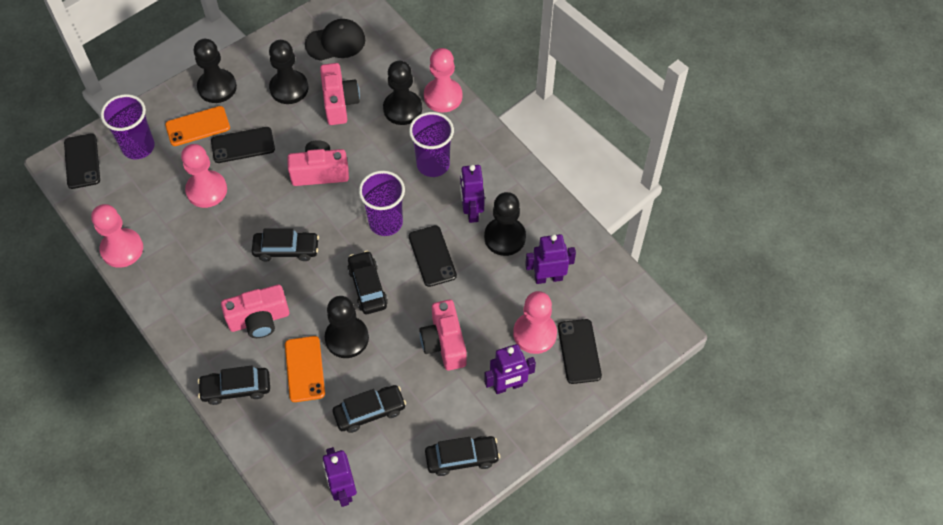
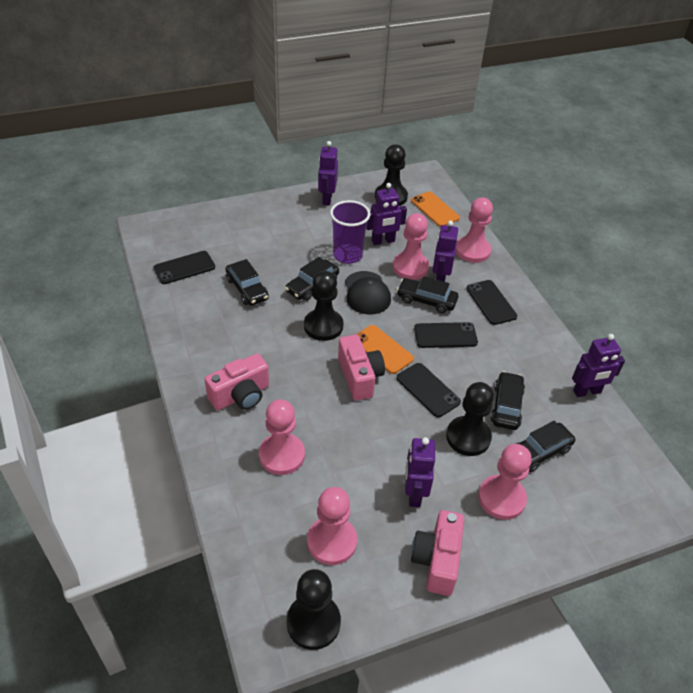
black pawn: [194,39,237,103] [269,40,308,104] [325,296,369,358] [383,61,422,125] [484,192,526,256] = 5 -> [287,569,341,650] [304,271,344,341] [375,144,408,206] [446,382,494,456] = 4
pink camera: [221,284,289,338] [287,140,349,186] [320,63,360,125] [419,300,467,371] = 4 -> [205,353,269,410] [338,335,385,401] [411,510,464,596] = 3
pink pawn: [91,204,143,268] [181,144,227,208] [424,48,462,113] [513,291,557,354] = 4 -> [259,399,305,475] [307,487,357,565] [393,213,429,280] [456,197,493,263] [478,444,532,520] = 5
purple cup: [101,94,155,159] [359,170,405,236] [409,112,454,177] = 3 -> [330,200,371,264] = 1
purple robot: [323,447,357,507] [460,165,485,223] [484,344,536,394] [525,234,576,284] = 4 -> [318,141,338,205] [366,183,407,245] [405,437,435,507] [432,221,458,282] [572,334,625,397] = 5

